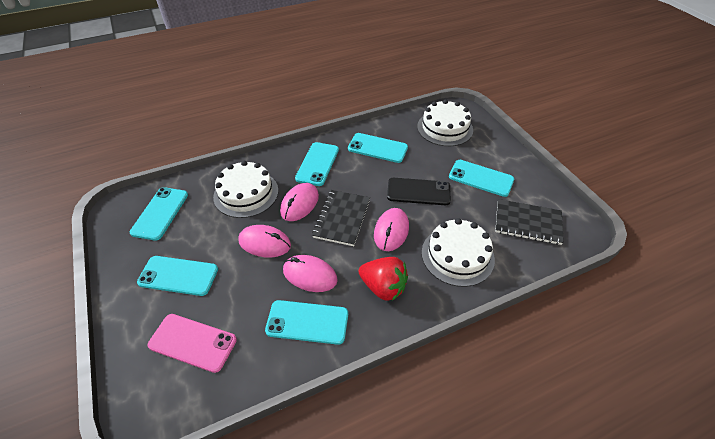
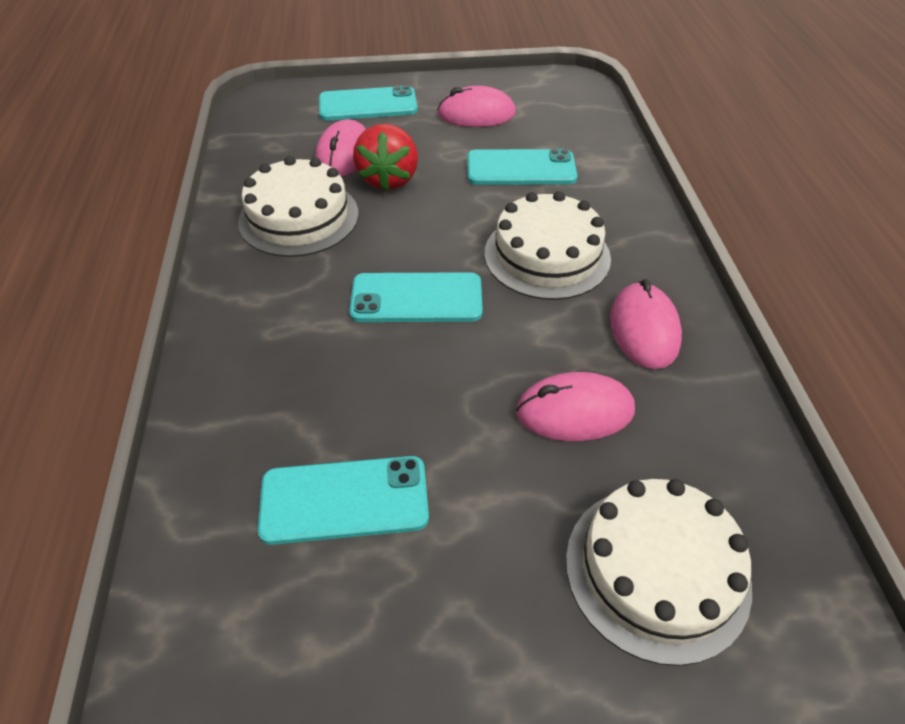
black notebook: [312,190,370,246] [495,199,564,245] = 2 -> none = 0
black phone: [387,178,451,205] = 1 -> none = 0
pink phone: [148,314,237,373] = 1 -> none = 0
turquoise phone: [130,187,188,240] [137,256,218,296] [265,300,348,345] [295,142,339,186] [348,133,408,163] [449,160,514,197] = 6 -> [258,456,429,545] [319,85,418,121] [349,272,483,322] [467,149,578,185] = 4

